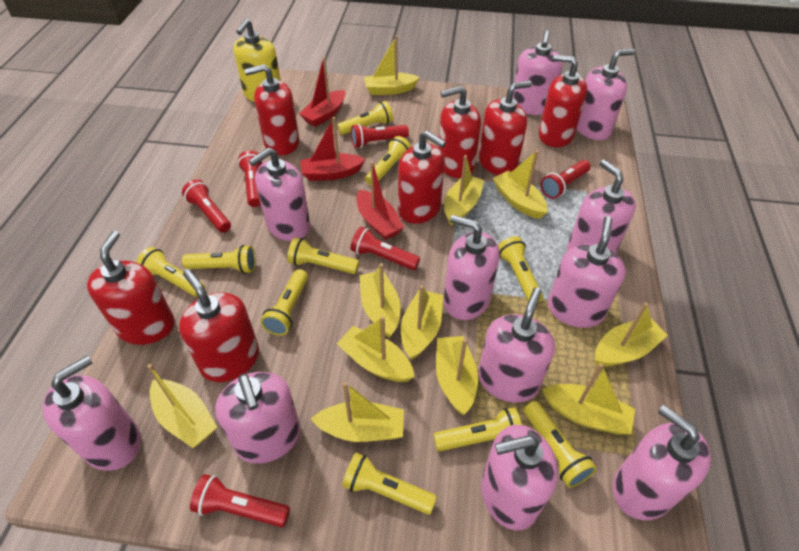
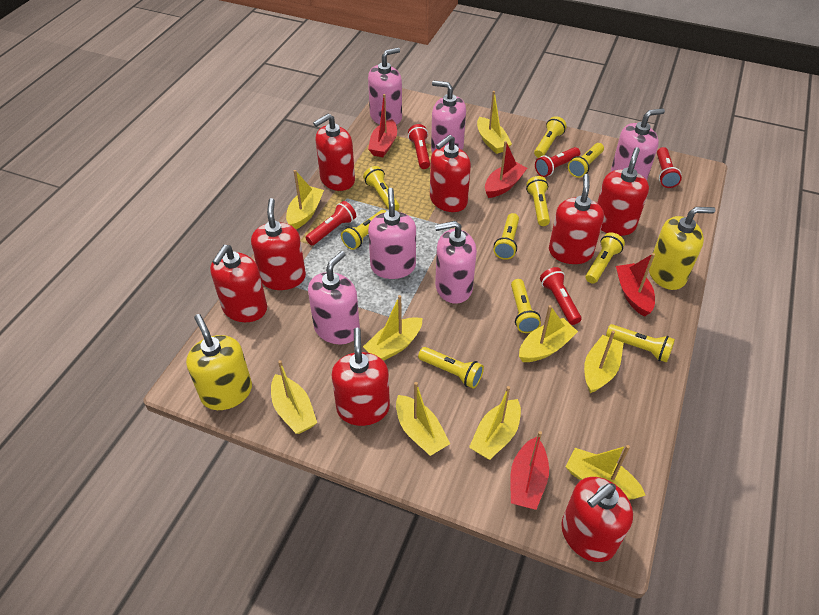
pink soap dispenser: [43,355,141,471] [215,372,300,463] [249,147,310,241] [444,215,500,320] [478,287,555,403] [481,425,558,530] [513,30,563,115] [548,216,626,328] [567,160,636,253] [577,49,635,140] [613,405,711,520] = 11 -> [308,251,360,344] [368,48,402,125] [368,188,416,279] [431,80,466,153] [435,221,477,304] [611,108,665,180] = 6
red boat: [299,57,345,127] [300,117,365,181] [356,161,404,240] = 3 -> [368,94,397,157] [485,141,527,198] [510,431,549,510] [616,253,655,317] = 4
red flashlight: [182,179,231,233] [190,474,290,527] [238,150,263,207] [351,124,409,148] [351,227,420,270] [541,160,591,199] = 6 -> [305,201,356,245] [408,124,430,169] [535,147,580,177] [540,267,581,325] [657,147,682,188] = 5
red soap dispenser: [87,231,175,345] [179,269,259,382] [244,64,299,155] [398,130,446,224] [438,86,481,178] [479,81,532,175] [539,55,587,147] = 7 -> [210,245,267,322] [251,198,306,290] [313,114,355,191] [331,328,390,426] [430,135,471,212] [549,174,604,264] [561,477,633,562] [597,147,649,236] = 8
yellow boat: [147,364,217,448] [311,382,404,442] [337,316,415,382] [360,263,401,338] [364,35,420,95] [401,285,443,360] [436,336,478,415] [444,155,485,225] [493,150,548,219] [542,363,635,434] [595,302,668,367] = 11 -> [271,360,317,434] [286,170,324,229] [363,295,422,361] [396,382,450,456] [469,386,521,460] [477,91,512,154] [519,305,578,362] [565,445,646,500] [584,331,624,393] = 9
yellow soap dispenser: [233,19,281,102] = 1 -> [186,314,252,410] [649,207,715,290] = 2

